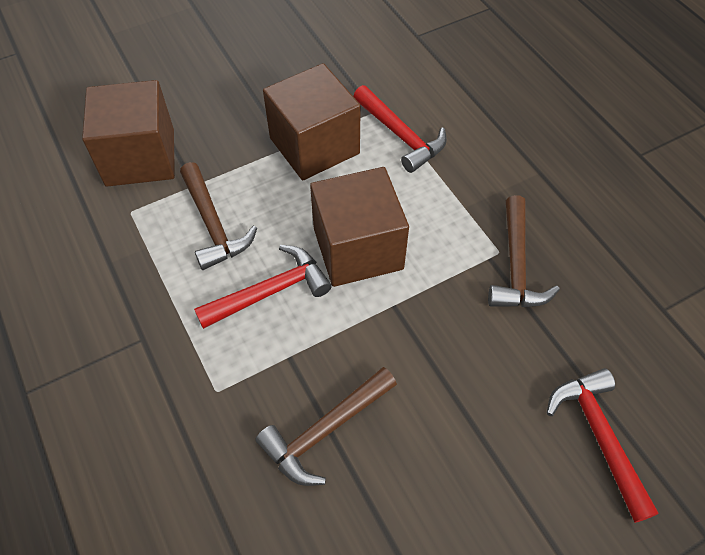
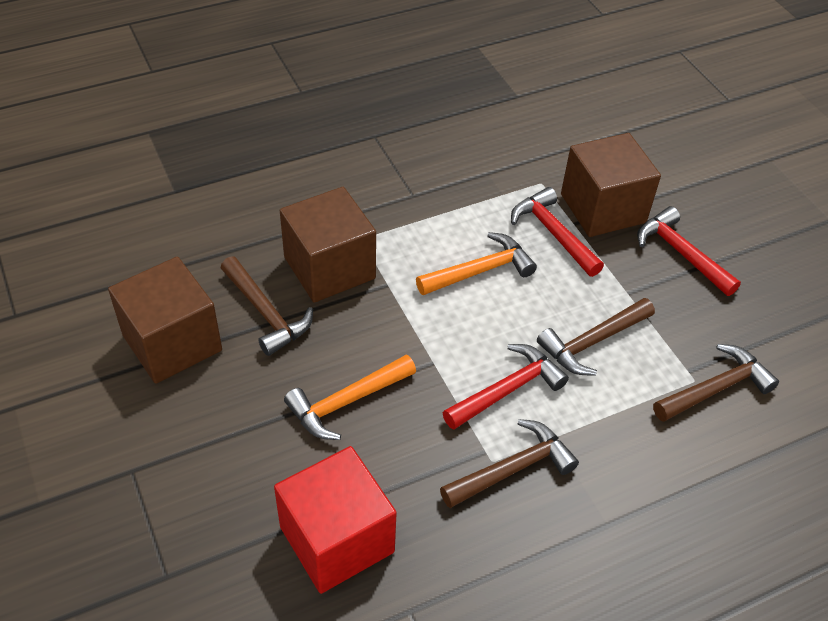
brown hammer: [180,162,257,270] [255,367,397,486] [488,195,560,307] = 3 -> [221,256,313,356] [440,419,579,508] [537,298,655,376] [653,344,779,422] = 4
orange hammer: none = 0 -> [284,355,416,440] [416,232,537,295] = 2
red cube: none = 0 -> [274,446,397,594] = 1

